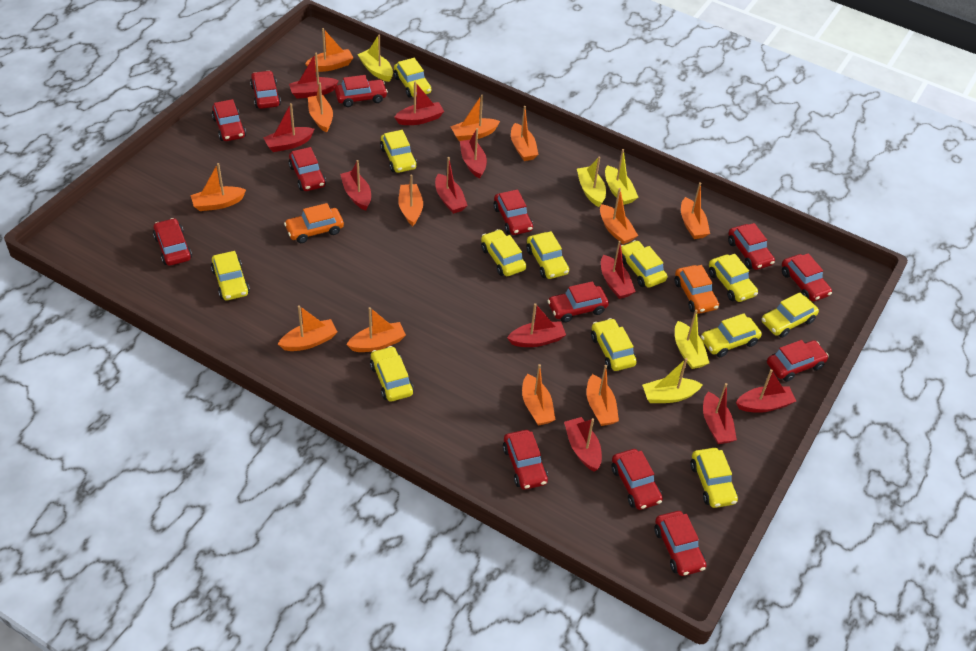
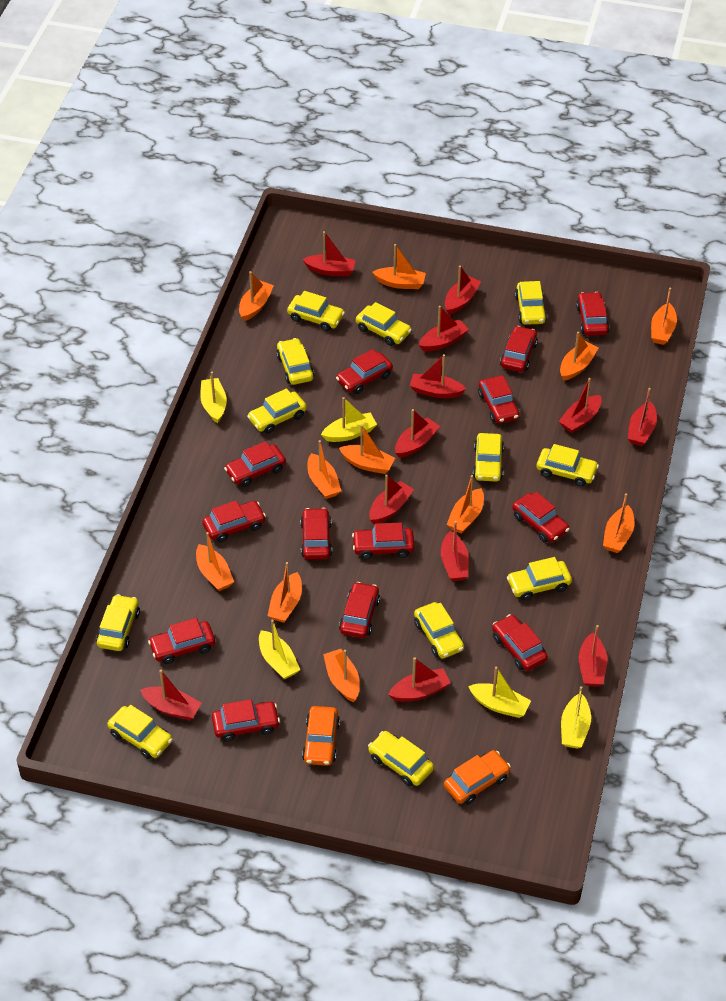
orange boat: [190,163,246,211] [278,305,337,351] [305,28,354,72] [308,82,333,133] [346,307,406,352] [398,175,423,226] [450,94,500,141] [511,106,539,161] [522,364,556,426] [587,365,619,426] [600,188,638,244] [681,182,710,239] = 12 -> [196,532,234,591] [239,271,274,321] [267,562,302,623] [307,440,341,499] [323,649,360,702] [339,424,395,474] [372,244,426,289] [446,475,484,534] [560,332,598,381] [603,493,634,553] [651,288,677,345] = 11
red boat: [263,103,315,152] [289,53,339,99] [340,160,371,211] [394,81,444,125] [435,157,468,214] [460,128,487,179] [507,303,566,347] [564,417,602,471] [601,241,636,299] [703,383,737,444] [736,369,796,413] = 11 -> [140,670,201,720] [302,231,356,276] [369,475,414,524] [388,657,450,702] [395,409,440,458] [410,354,466,398] [419,306,469,351] [441,521,469,581] [445,266,481,315] [558,378,602,433] [579,625,607,686] [628,388,657,446] = 12

